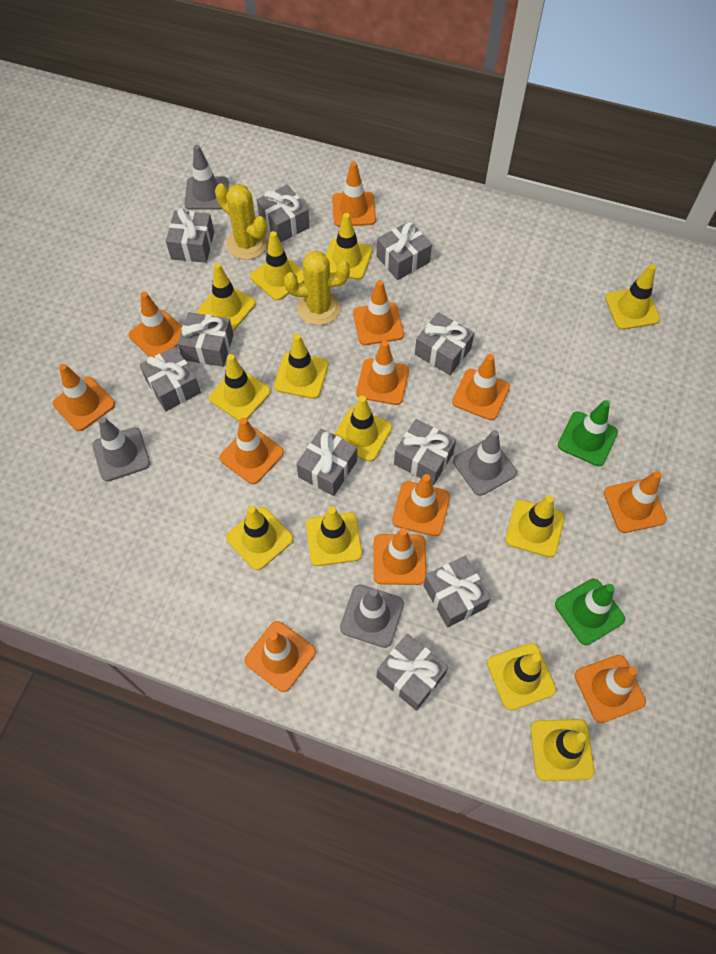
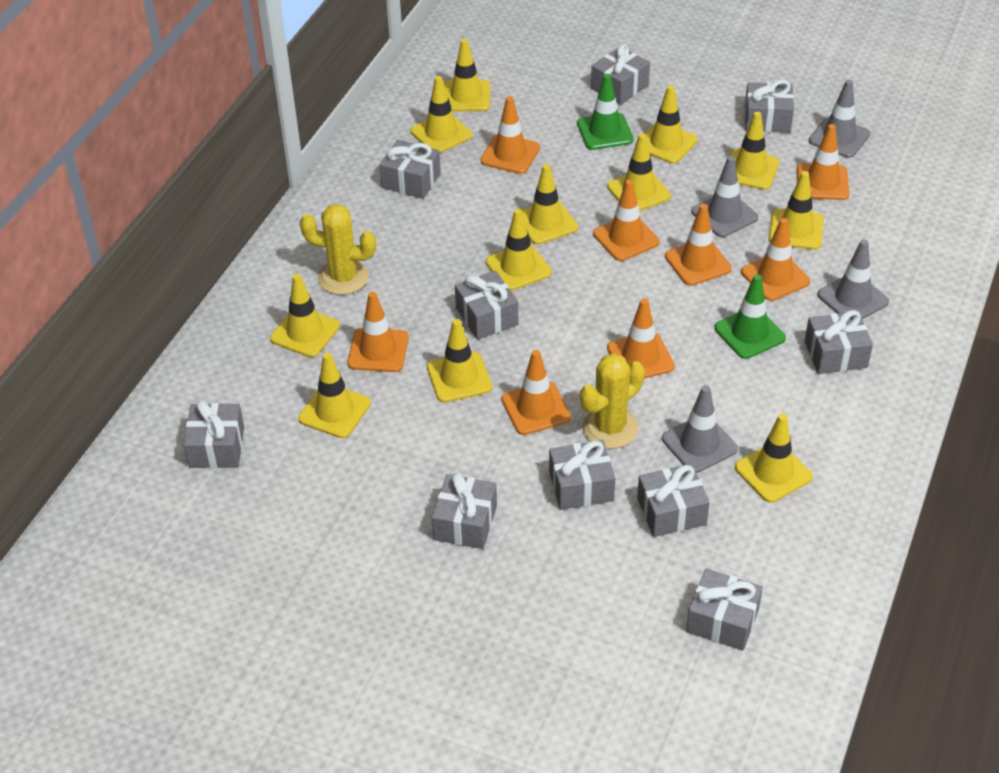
orange traffic cone: [53,364,115,431] [129,292,182,357] [220,418,284,484] [245,621,316,692] [332,161,376,227] [353,280,404,345] [356,340,409,405] [373,528,426,585] [392,474,450,536] [452,354,510,420] [575,655,646,723] [604,471,667,533] = 12 -> [347,292,409,372] [480,96,540,174] [502,350,571,435] [593,180,660,261] [607,298,675,379] [665,204,732,286] [741,218,810,301] [796,124,849,200] = 8

